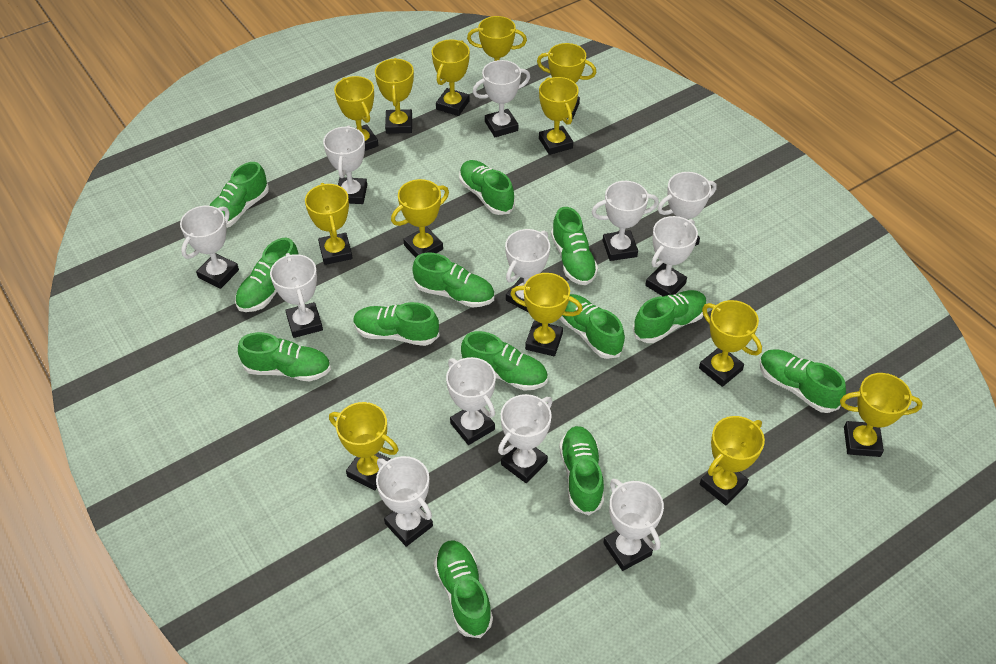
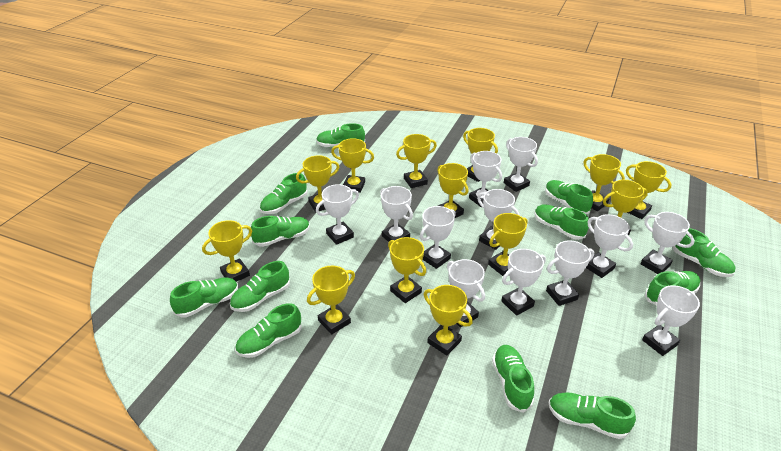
green shoe: [209,162,269,228] [235,238,299,312] [238,332,331,381] [353,302,440,346] [412,253,494,307] [434,540,493,638] [459,160,515,215] [461,331,548,391] [551,207,598,285] [559,294,625,359] [559,426,604,515] [633,290,707,343] [759,349,846,413] = 13 -> [170,277,238,318] [230,261,290,312] [235,303,302,358] [251,216,310,247] [260,173,308,214] [316,123,365,147] [492,345,534,413] [535,204,589,240] [545,180,593,214] [549,393,636,439] [645,271,700,305] [673,228,735,277] = 12

